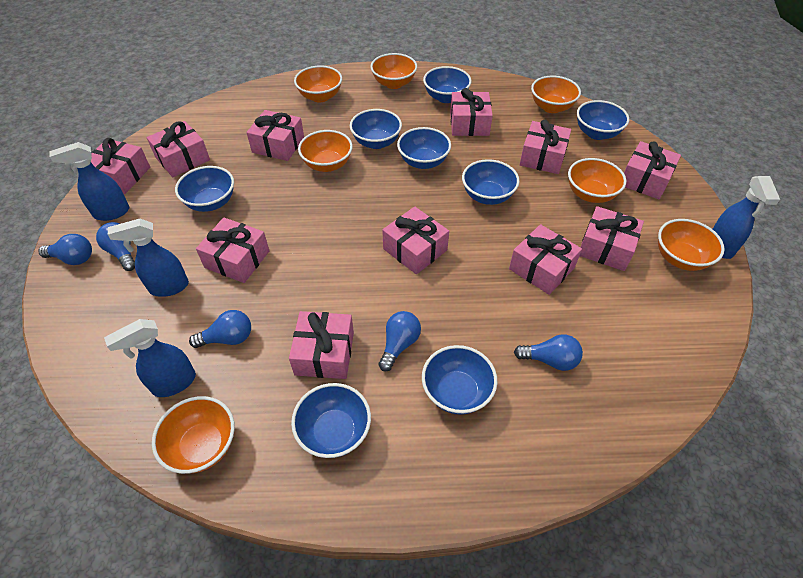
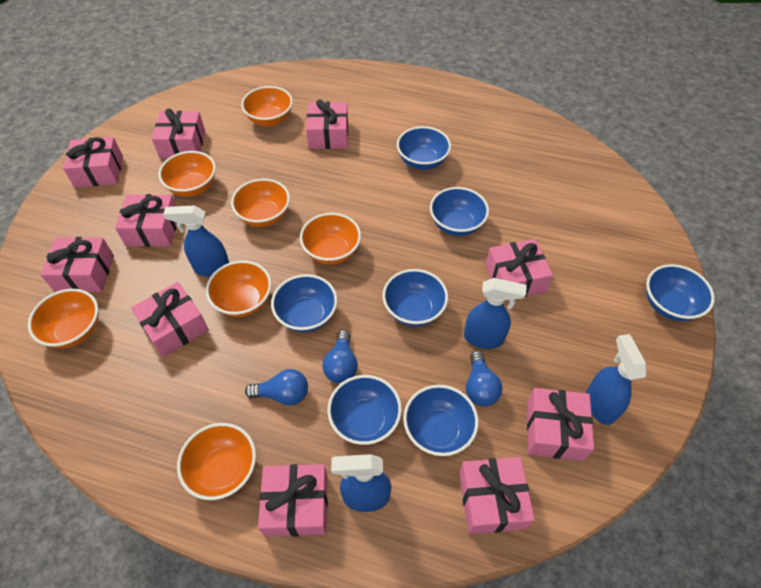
blue bowl: [175,166,234,212] [291,383,371,458] [350,109,402,149] [397,127,451,169] [422,345,497,415] [423,66,471,103] [462,159,519,205] [577,100,629,140] = 8 -> [271,274,337,332] [327,375,402,445] [382,269,448,327] [397,126,451,170] [403,385,479,456] [430,187,489,236] [646,264,715,321] = 7
blue light bulb: [38,234,92,265] [96,222,135,271] [189,310,251,348] [379,311,421,371] [514,334,583,371] = 5 -> [245,369,308,406] [322,330,358,383] [466,351,502,406] = 3
pink gift: [91,138,150,194] [147,121,210,177] [196,217,269,283] [246,110,304,161] [289,311,354,379] [382,207,449,275] [450,88,493,136] [509,224,582,295] [520,120,571,174] [580,206,644,271] [624,141,681,199] = 11 -> [40,237,114,292] [63,137,123,188] [115,194,177,247] [131,282,209,357] [152,109,205,158] [258,464,328,537] [306,99,348,149] [459,457,535,534] [485,239,553,301] [527,388,594,461] = 10

